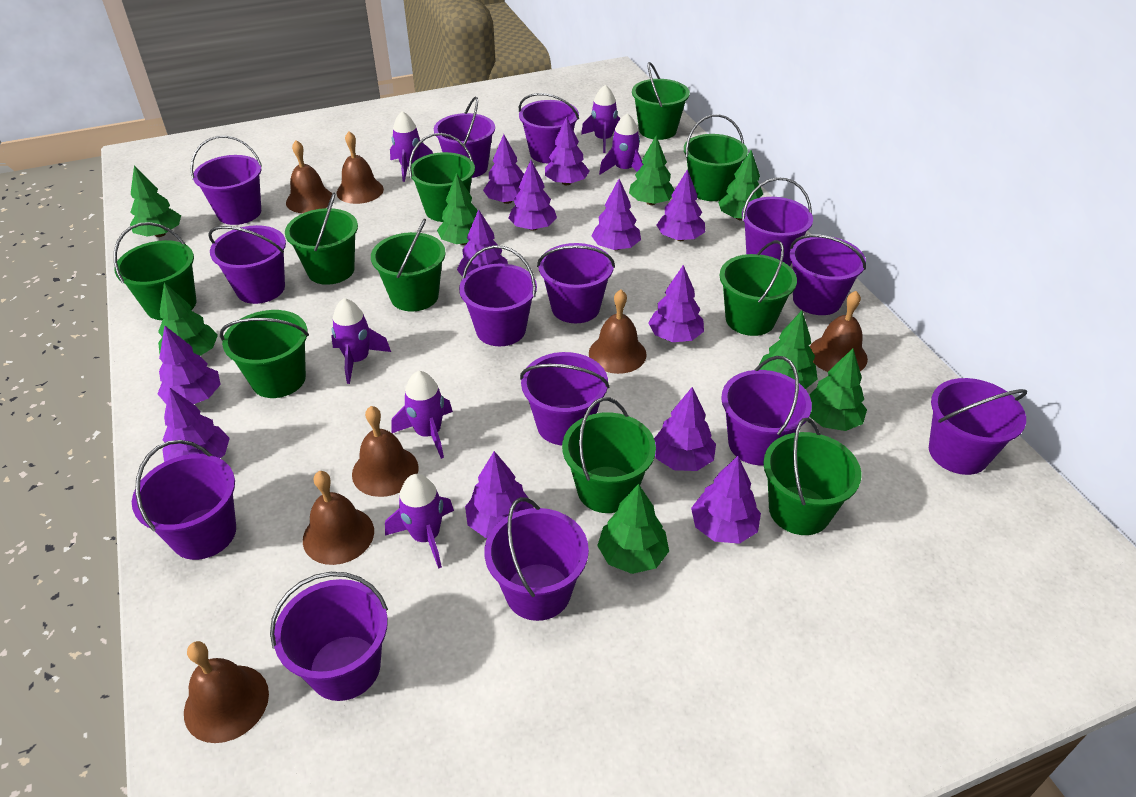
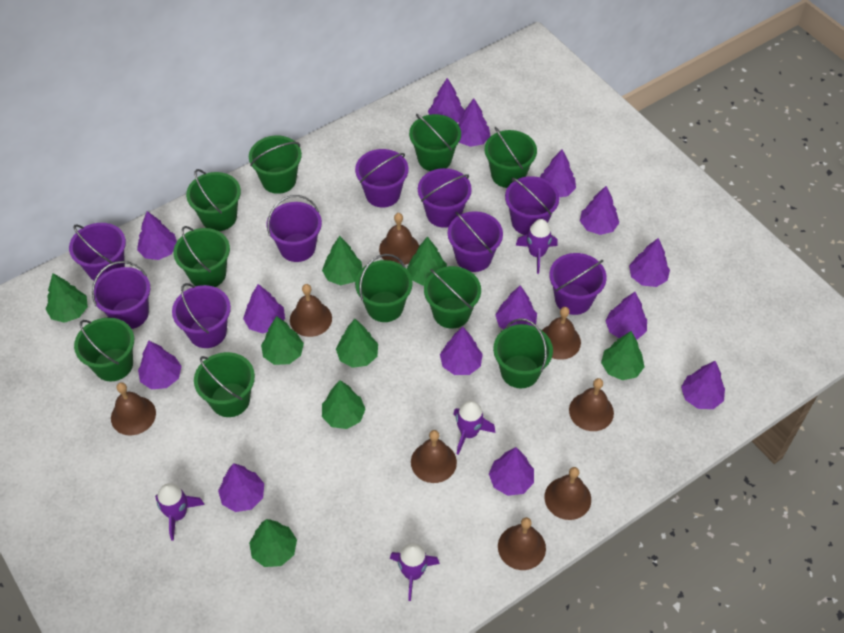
brown bell: [184,641,269,743] [286,140,332,213] [303,471,374,565] [337,131,384,204] [352,406,419,497] [589,290,647,374] [810,291,868,372] = 7 -> [111,382,156,435] [290,284,332,337] [379,213,419,265] [411,430,457,483] [498,517,546,570] [542,307,581,360] [544,467,591,520] [569,378,614,431] = 8
purple bucket: [132,440,236,560] [191,135,262,225] [208,225,286,304] [270,572,388,701] [434,96,495,178] [459,245,537,346] [485,497,589,621] [519,93,579,164] [520,352,610,445] [537,243,615,323] [721,356,812,465] [742,177,813,266] [790,234,866,315] [929,378,1027,475] = 14 -> [69,223,126,281] [92,261,150,329] [172,283,231,348] [267,195,322,262] [355,149,408,208] [418,168,472,228] [448,211,503,272] [505,176,559,235] [549,253,607,315] = 9
purple rocket: [331,298,391,384] [385,474,454,569] [390,111,433,182] [391,371,453,459] [581,85,620,153] [599,113,643,175] = 6 -> [155,483,205,541] [390,543,440,601] [453,400,495,455] [516,219,558,274] = 4
purple tree: [157,326,221,404] [162,388,230,462] [457,209,508,276] [465,451,534,538] [483,134,524,204] [508,160,557,231] [545,116,589,185] [591,179,641,250] [648,265,704,342] [654,387,716,471] [657,169,705,241] [691,456,761,544] = 12 -> [137,211,177,260] [138,341,182,389] [218,463,264,512] [243,284,285,333] [428,78,465,123] [440,327,483,375] [458,98,491,147] [489,447,534,496] [495,285,537,329] [540,149,576,197] [580,186,619,235] [605,292,647,340] [629,238,670,287] [681,361,725,409] = 14

